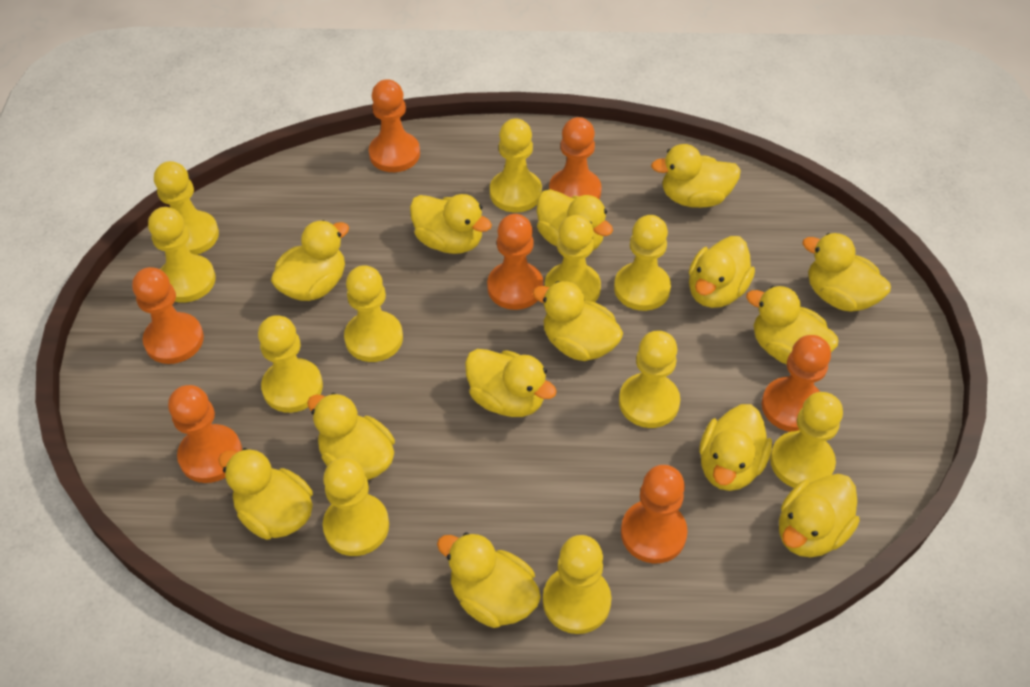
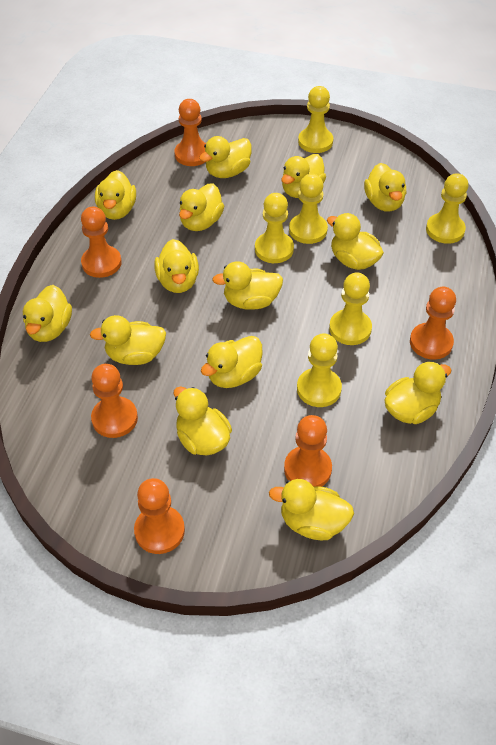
orange pawn: [132,267,204,364] [168,385,242,483] [369,79,420,172] [487,214,543,310] [549,117,602,199] [621,465,688,563] [762,335,831,432] = 7 -> [81,206,122,278] [91,364,138,438] [134,478,185,554] [174,99,206,166] [284,415,332,487] [410,287,456,360] = 6
yellow pawn: [148,207,216,302] [154,161,219,255] [258,315,323,413] [323,458,389,556] [344,265,403,362] [490,118,542,212] [543,535,611,634] [545,215,601,302] [614,215,671,311] [619,331,680,428] [770,392,843,488] = 11 -> [255,193,294,263] [289,174,328,244] [297,333,342,407] [298,86,333,153] [329,273,372,345] [426,173,468,244] = 6

